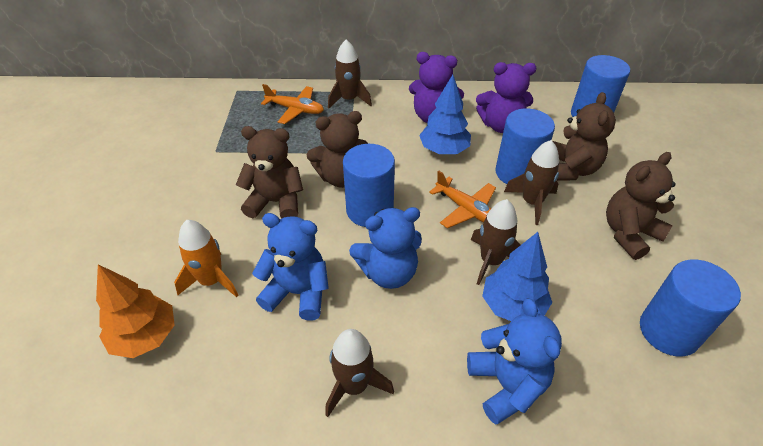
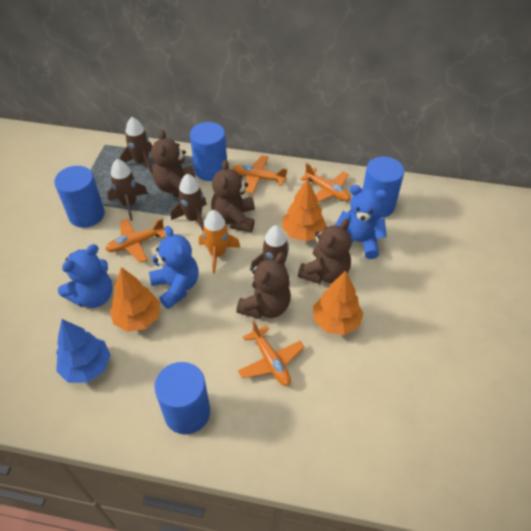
blue tree: [419,75,471,154] [482,232,552,321] = 2 -> [56,319,111,383] = 1
orange plane: [261,84,324,124] [429,170,496,228] = 2 -> [105,218,166,263] [233,155,287,194] [238,321,304,386] [300,163,351,202] = 4
orange tree: [96,264,175,358] = 1 -> [110,267,160,332] [282,178,327,241] [313,271,363,335] = 3
purple teddy bear: [409,52,464,123] [476,62,537,133] = 2 -> none = 0

